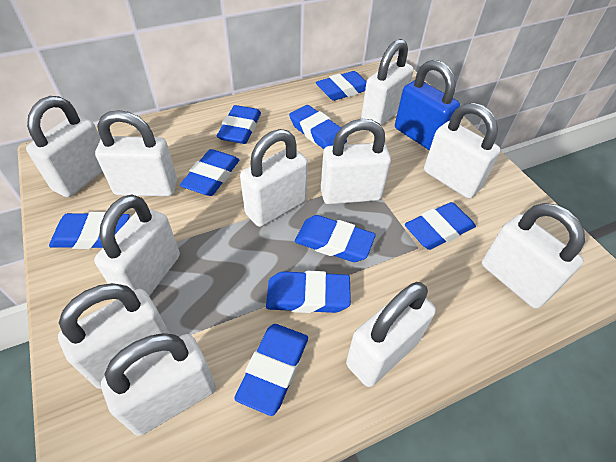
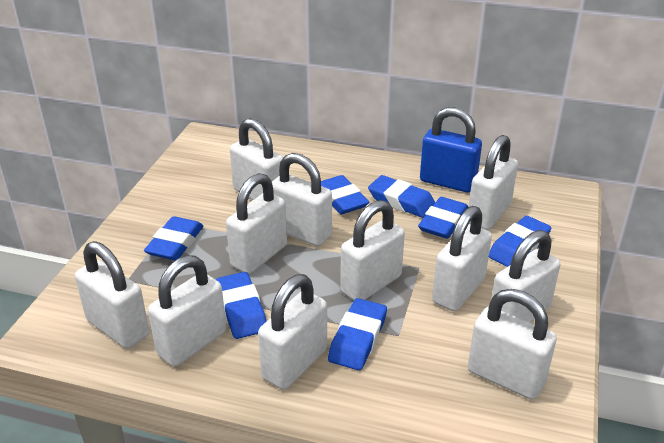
blue eraser: [49,212,130,249] [180,149,240,196] [217,105,261,144] [234,324,308,416] [266,271,351,313] [289,105,347,149] [295,215,376,262] [316,71,367,101] [405,202,476,250] = 9 -> [144,216,203,260] [216,272,267,339] [321,175,369,214] [328,298,387,371] [368,175,435,218] [418,197,468,239] [489,216,551,267] = 7

